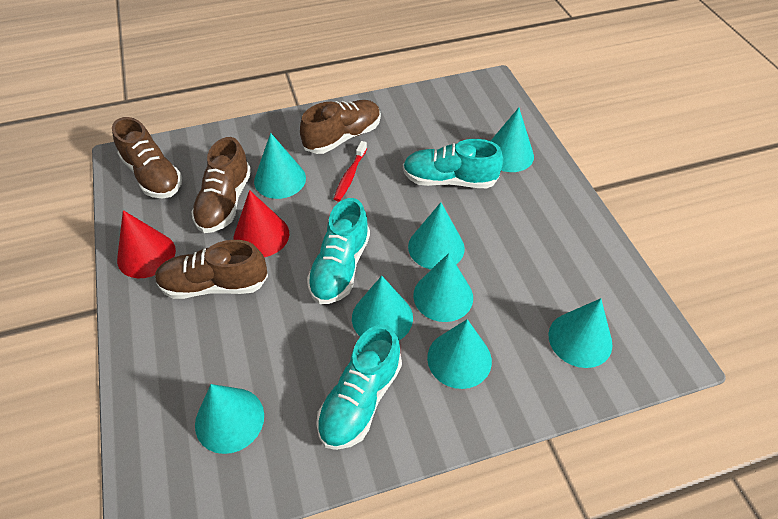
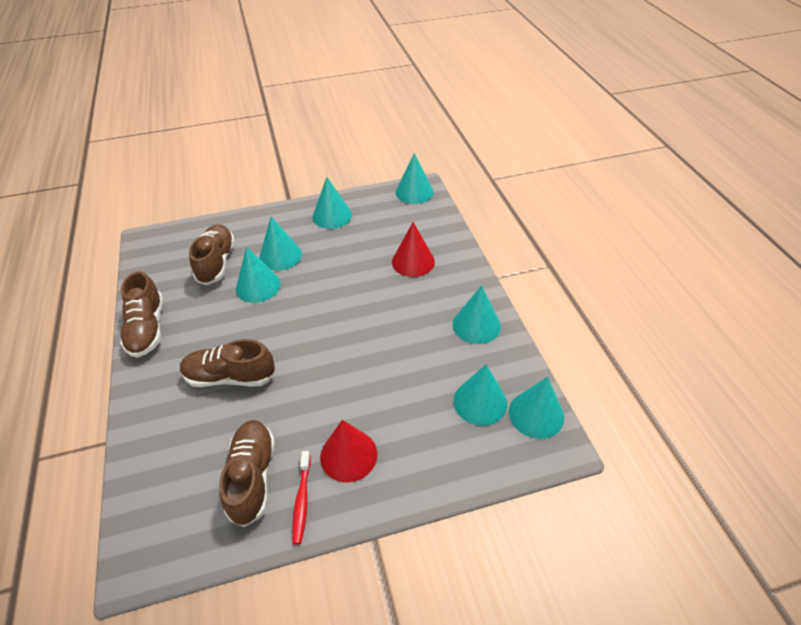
turquoise cone: [195,384,264,454] [254,133,306,199] [352,276,413,340] [408,202,465,269] [413,253,473,322] [427,319,492,389] [491,108,534,172] [549,298,613,368] = 8 -> [236,247,281,303] [259,216,302,271] [313,177,352,229] [396,153,433,204] [453,285,501,344] [453,364,507,426] [509,377,564,439] = 7
turquoise shoe: [307,198,370,304] [316,324,402,450] [403,139,503,188] = 3 -> none = 0

